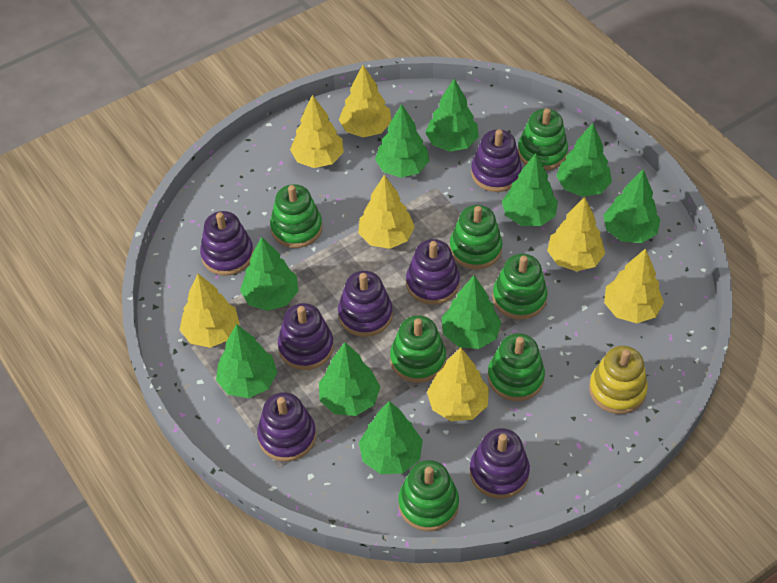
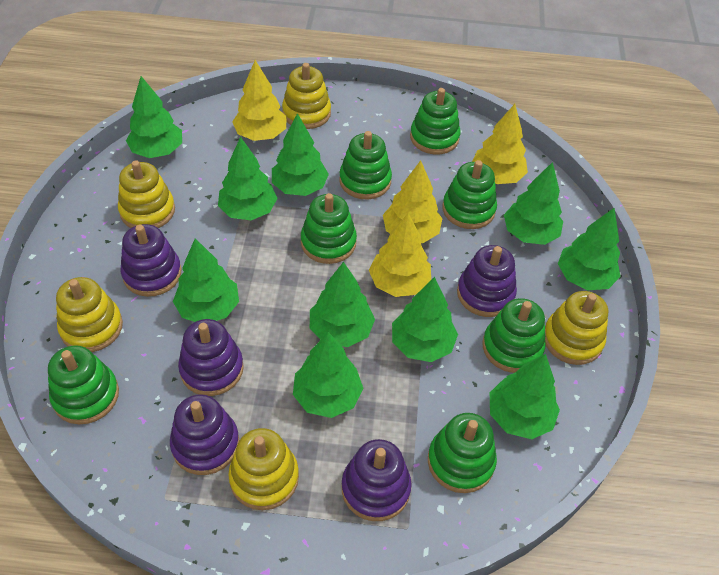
purple stacking toy: [200,211,254,276] [257,392,316,462] [278,303,334,370] [338,271,393,337] [406,239,460,305] [470,428,530,499] [471,129,522,192] = 7 -> [121,224,181,297] [170,394,239,475] [178,319,244,396] [342,439,412,521] [457,245,517,317] = 5
yellow stacking toy: [589,346,648,414] = 1 -> [56,277,123,352] [118,160,175,228] [228,428,299,510] [282,63,331,129] [545,291,608,365] = 5
yellow tree: [180,274,240,348] [290,95,344,168] [339,65,391,137] [359,175,415,249] [427,348,489,421] [547,197,605,271] [604,248,664,323] = 7 -> [232,60,287,141] [369,213,431,297] [383,161,443,243] [472,104,528,184] = 4

